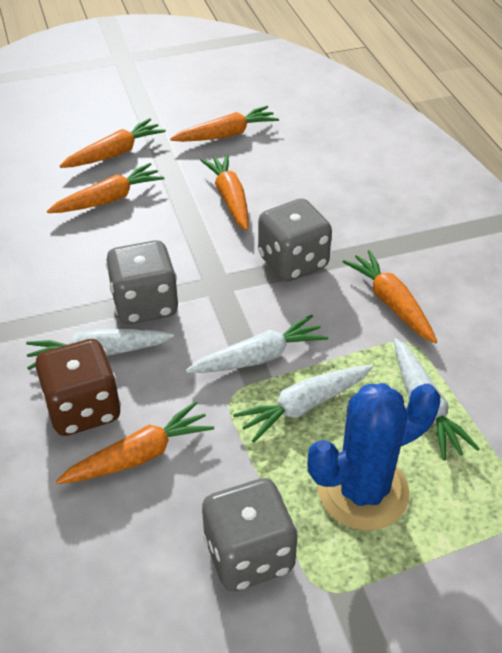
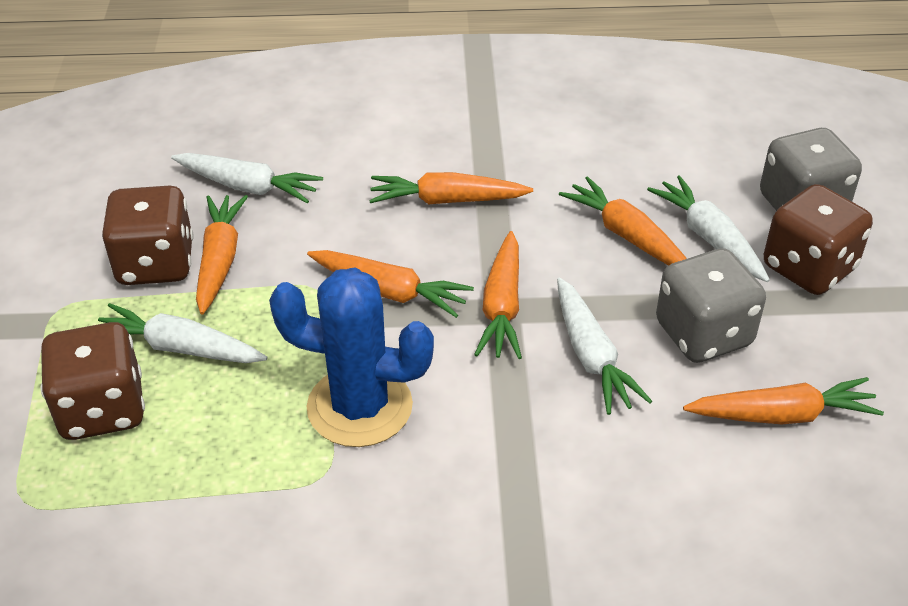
brown dice: [35,339,121,436] = 1 -> [40,322,145,440] [102,186,193,285] [764,184,873,295] = 3
grey dice: [106,240,178,324] [202,478,298,591] [258,199,332,282] = 3 -> [656,248,766,363] [760,128,862,211] = 2

